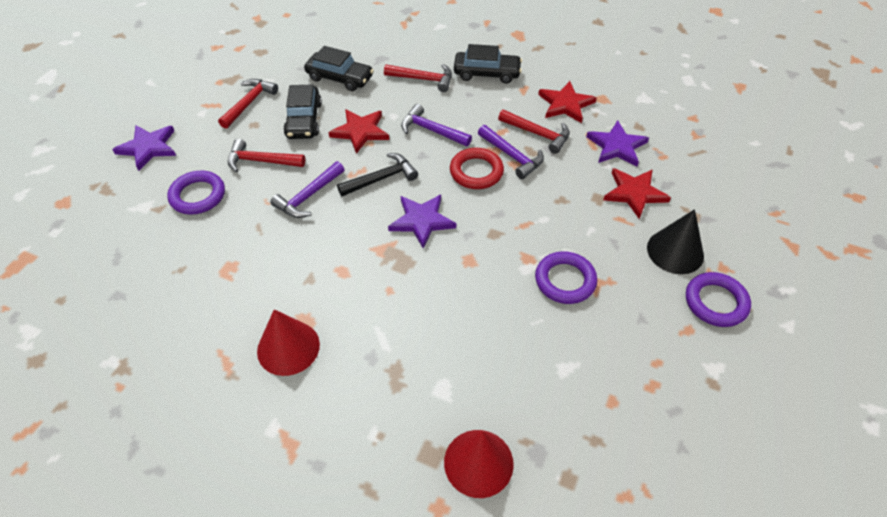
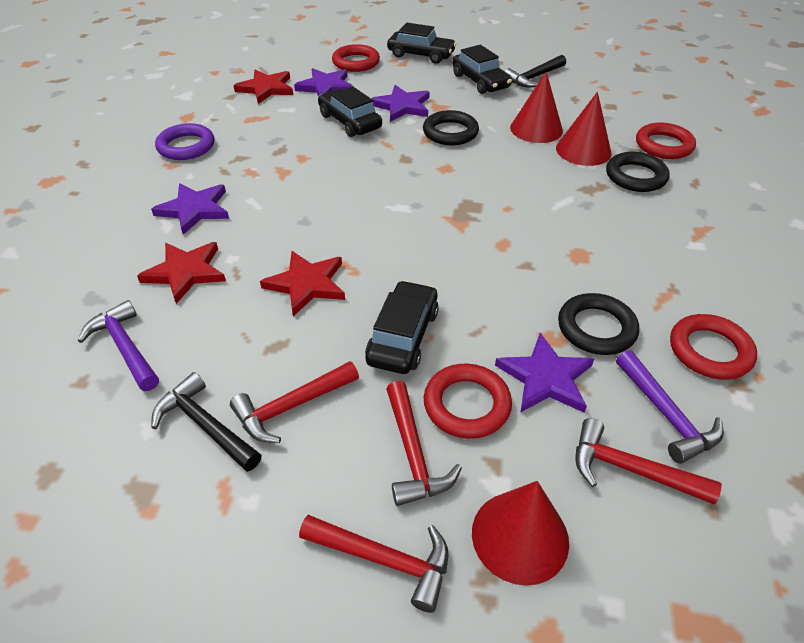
black car: [283,84,322,139] [304,46,374,91] [454,44,522,84] = 3 -> [318,87,382,137] [365,280,439,374] [387,23,456,64] [452,45,512,94] = 4
black cone: [647,209,704,274] = 1 -> none = 0
black hammer: [337,153,418,196] = 1 -> [151,372,262,472] [505,55,566,87] = 2
black ring: none = 0 -> [423,110,479,145] [558,293,639,355] [606,152,670,192] = 3
purple hammer: [270,161,345,218] [401,104,472,147] [478,125,544,179] = 3 -> [78,300,159,391] [616,350,724,464] = 2
purple ring: [167,171,225,215] [535,251,597,304] [686,272,751,327] = 3 -> [155,123,214,160] = 1
purple star: [112,125,176,171] [388,195,456,249] [586,120,649,166] = 3 -> [151,183,229,235] [294,68,354,97] [371,85,430,122] [495,333,594,413] = 4
red cone: [257,309,320,376] [444,430,514,498] = 2 -> [472,481,569,586] [510,71,563,143] [556,92,611,166] = 3
red ring: [450,148,504,189] = 1 -> [332,44,380,72] [424,364,512,439] [636,122,696,159] [670,314,757,380] = 4

